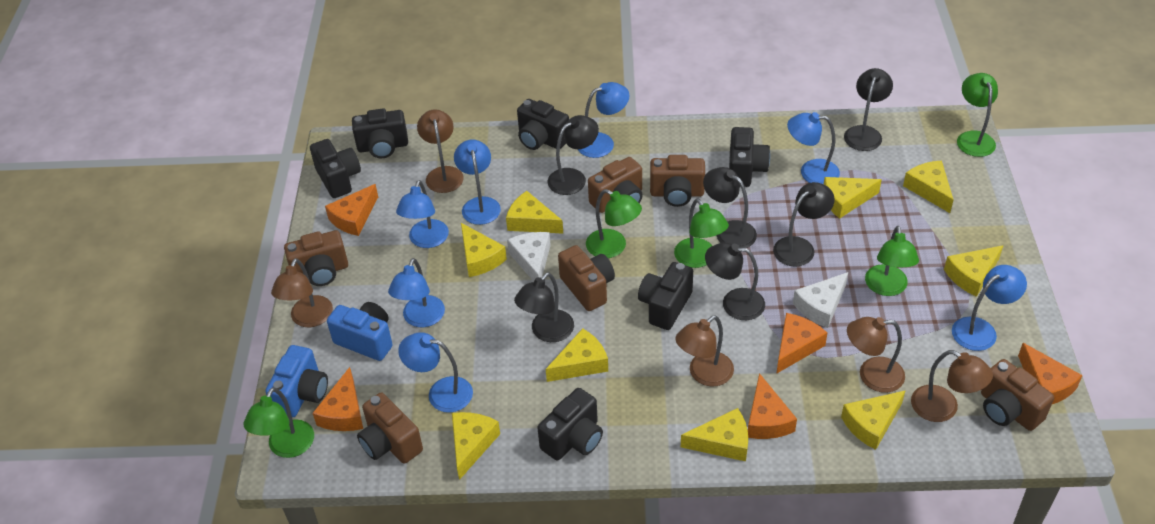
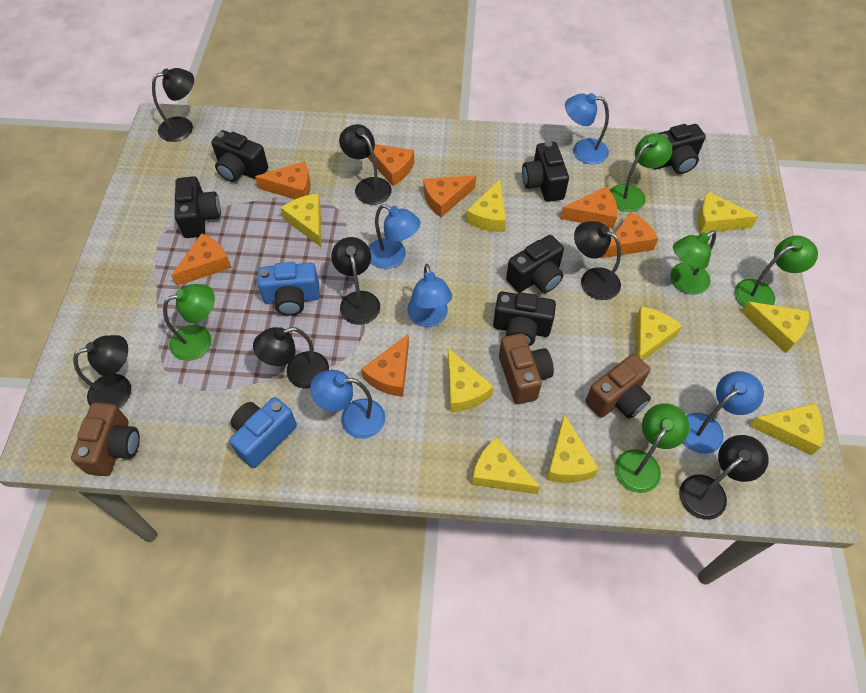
black lamp: [514,272,574,342] [548,115,599,195] [703,167,757,248] [705,242,765,320] [773,182,835,267] [844,68,893,151] = 6 -> [73,335,131,408] [152,68,194,142] [253,327,329,389] [331,237,380,325] [339,124,392,205] [574,221,621,300] [679,435,769,520] = 7
blue lamp: [388,258,445,327] [396,180,449,248] [398,332,473,413] [454,139,501,225] [578,82,629,158] [787,112,840,184] [952,265,1027,351] = 7 -> [310,370,385,439] [369,204,420,269] [407,264,452,327] [565,93,609,164] [683,371,764,454] = 5
brown camera: [284,230,348,286] [357,392,423,464] [558,245,615,311] [588,157,643,213] [650,155,705,207] [981,359,1054,431] = 6 -> [71,402,140,476] [499,333,554,404] [585,354,651,419] = 3
brown lamp: [271,258,333,327] [417,109,464,193] [675,315,734,387] [847,317,905,393] [911,350,993,422] = 5 -> none = 0
orange cheese: [312,367,363,431] [325,184,378,236] [748,373,797,439] [776,313,827,374] [1018,343,1083,404] = 5 -> [171,233,232,286] [255,161,310,199] [361,334,409,397] [367,144,414,186] [423,175,476,217] [560,187,618,229] [601,212,658,258] = 7
white cheese: [507,232,551,281] [793,272,848,328] = 2 -> none = 0

